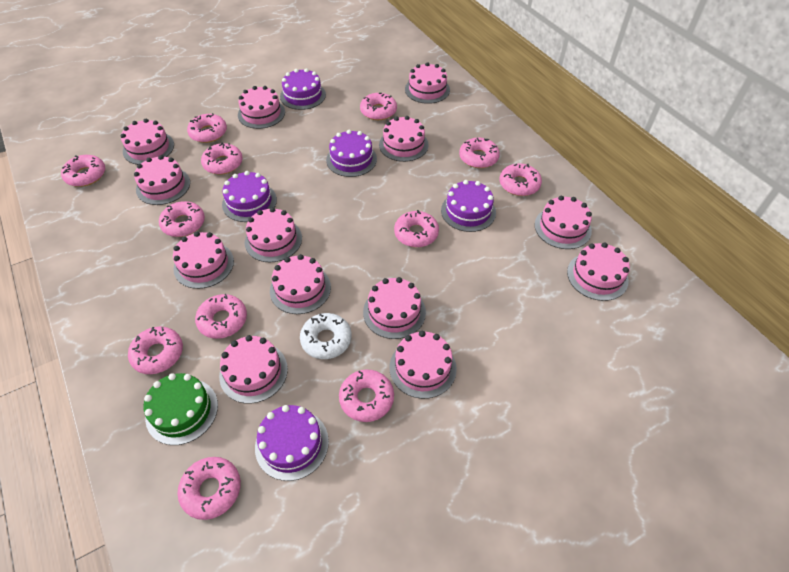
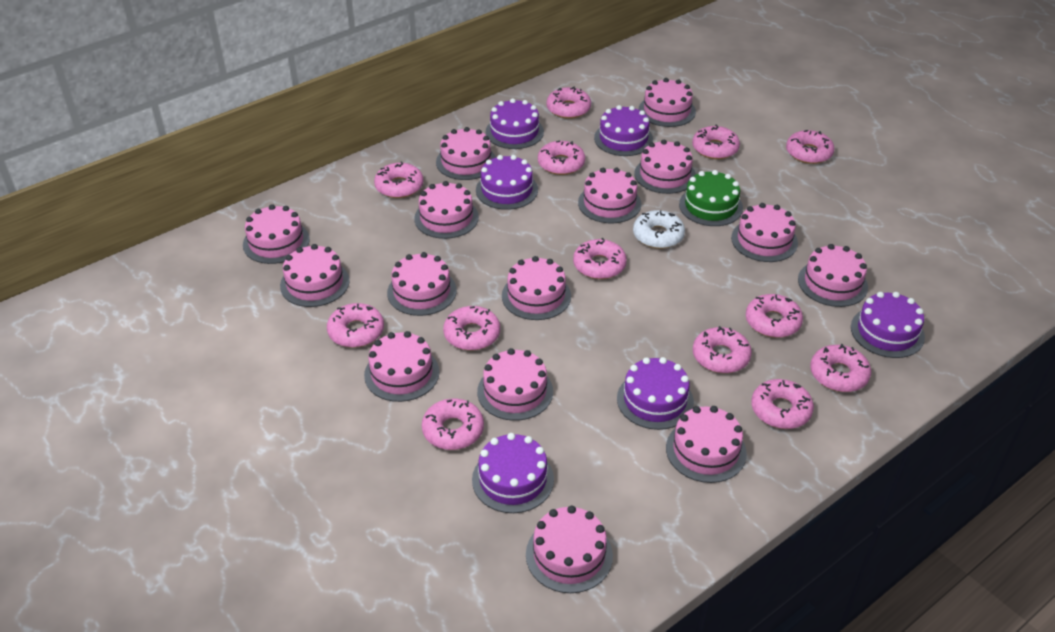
pink cake: [121,119,174,165] [134,155,190,205] [173,232,234,289] [219,335,288,404] [238,86,285,129] [245,207,302,263] [270,254,331,314] [363,277,426,339] [379,116,429,162] [389,331,457,399] [405,62,450,104] [535,196,592,249] [567,242,630,301] = 13 -> [243,204,310,264] [280,244,350,307] [364,331,439,402] [387,252,457,316] [414,181,479,239] [436,127,496,180] [477,348,553,421] [502,256,571,320] [526,505,613,593] [578,168,641,223] [634,140,696,194] [639,78,696,127] [666,406,747,483] [731,203,798,262] [798,244,868,307] = 15
pink donut: [61,155,105,187] [128,327,183,374] [159,201,205,237] [178,457,241,520] [187,113,227,143] [195,294,247,339] [201,142,243,175] [339,369,394,422] [360,93,397,120] [394,210,439,247] [459,138,500,168] [500,163,542,196] = 12 -> [327,303,384,348] [374,161,424,198] [422,399,484,450] [443,306,500,350] [538,140,585,175] [546,87,591,119] [573,238,627,279] [692,125,740,159] [693,326,752,373] [746,294,803,338] [751,379,814,429] [786,130,835,164] [810,344,871,392] = 13
purple cake: [222,171,277,222] [255,405,329,481] [280,68,326,110] [326,130,377,177] [441,180,496,232] = 5 -> [472,433,554,513] [476,155,538,210] [486,98,544,149] [594,105,653,156] [617,357,694,430] [851,292,925,358] = 6

